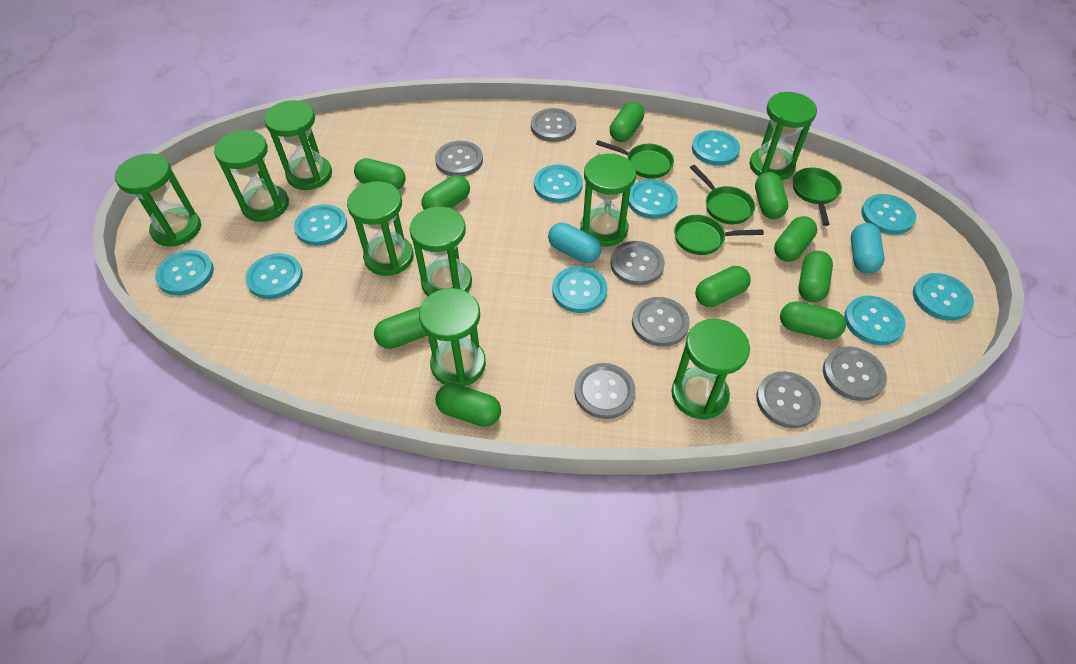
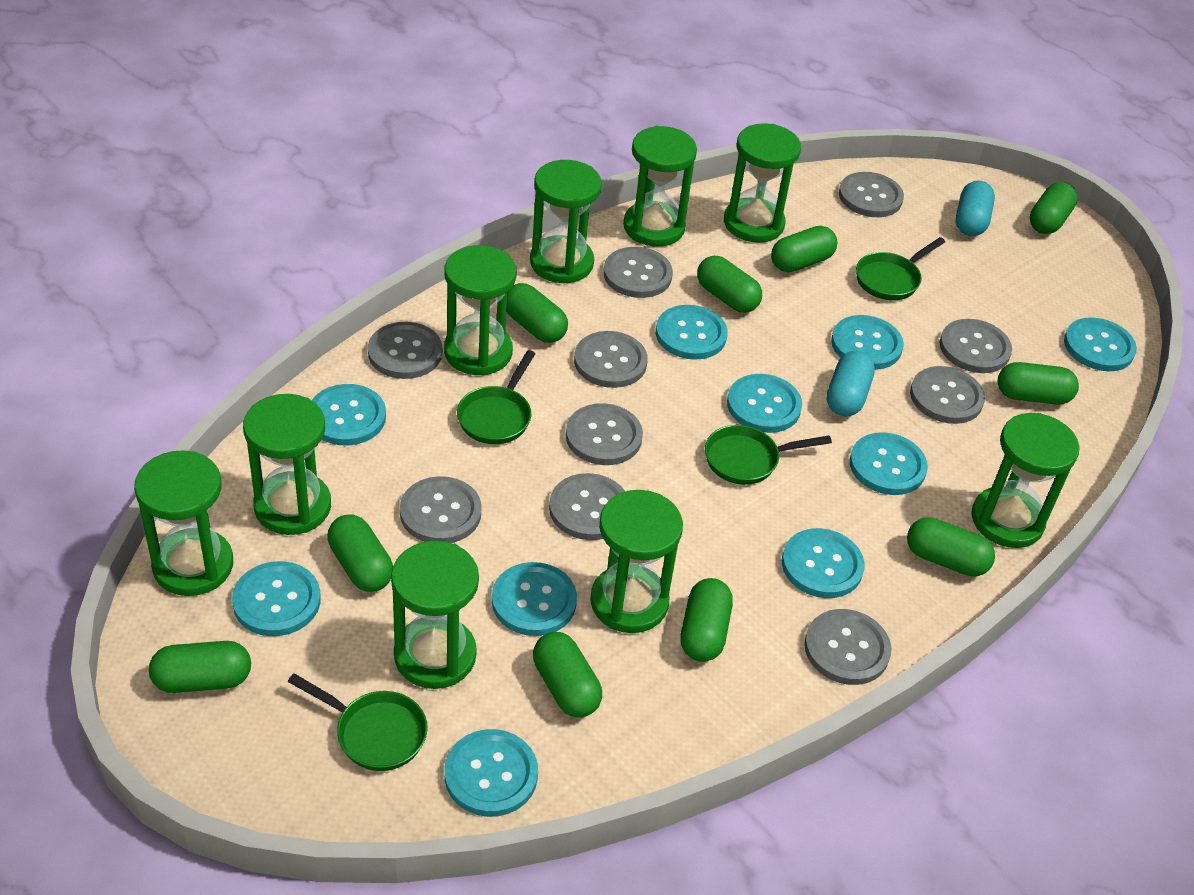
grey button: [435,141,483,176] [531,108,576,142] [574,363,636,419] [611,241,665,285] [632,297,690,347] [756,371,821,428] [823,347,887,401] = 7 -> [368,322,442,379] [400,476,482,543] [549,473,625,540] [566,403,643,465] [574,331,648,388] [603,247,673,298] [804,609,892,685] [839,172,904,217] [910,366,985,424] [940,319,1012,373] = 10

